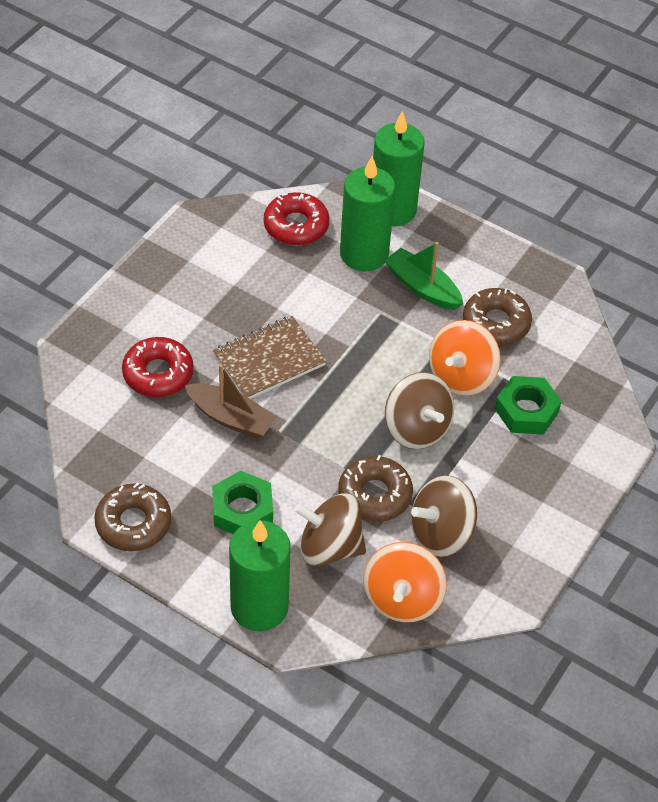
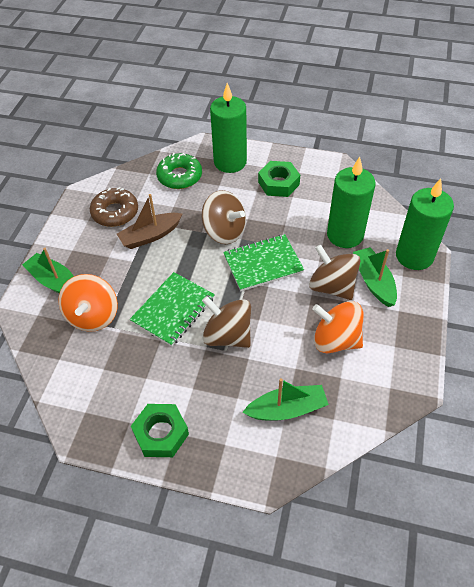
brown donut: [94,482,171,551] [338,455,413,522] [463,288,532,345] = 3 -> [90,187,138,227] = 1
brown notebook: [213,316,326,399] = 1 -> none = 0
green boat: [384,242,463,310] = 1 -> [22,248,74,294] [243,378,329,421] [353,247,397,307] = 3
green donut: none = 0 -> [156,153,202,189] = 1
green notebook: none = 0 -> [130,272,215,346] [223,234,304,291] = 2
red donut: [122,337,194,397] [264,192,329,245] = 2 -> none = 0

